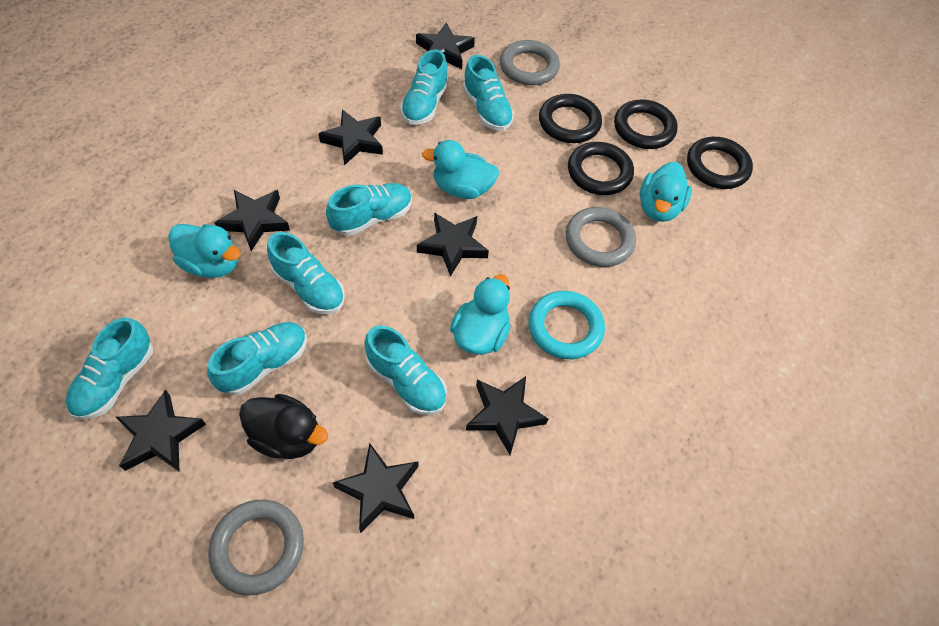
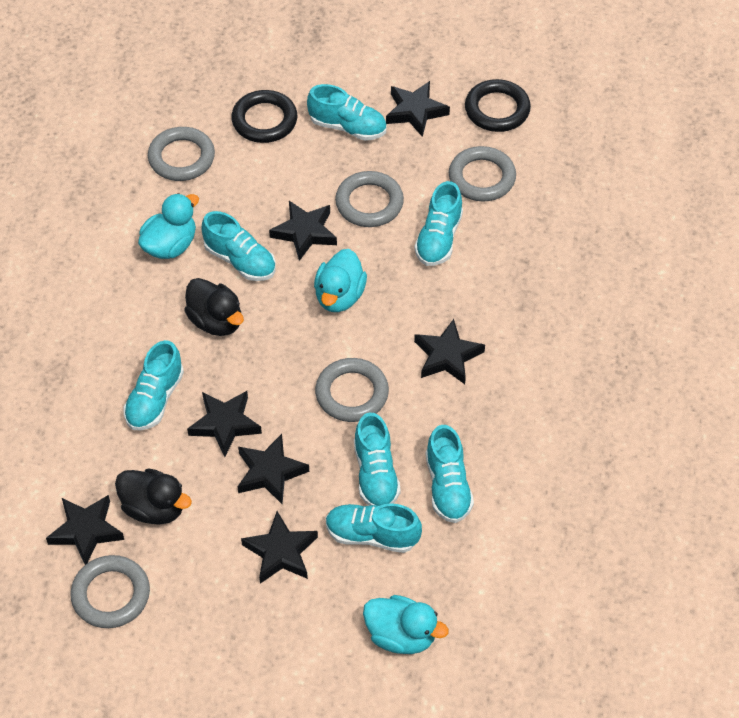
black duck: [239,394,328,459] = 1 -> [115,468,192,525] [184,278,244,336] = 2
black ring: [539,94,602,143] [568,142,634,195] [614,99,678,149] [687,137,753,189] = 4 -> [231,90,297,143] [465,79,531,132] = 2
grey ring: [208,500,304,595] [500,40,560,85] [566,207,636,267] = 3 -> [70,555,150,628] [148,127,215,181] [315,358,389,422] [335,171,404,227] [449,146,516,201] = 5
turquoise duck: [168,224,241,278] [422,140,499,199] [450,274,511,355] [640,162,692,222] = 4 -> [138,193,199,259] [314,249,367,312] [363,595,449,654] = 3
turquoise ring: [528,291,605,359] = 1 -> none = 0

